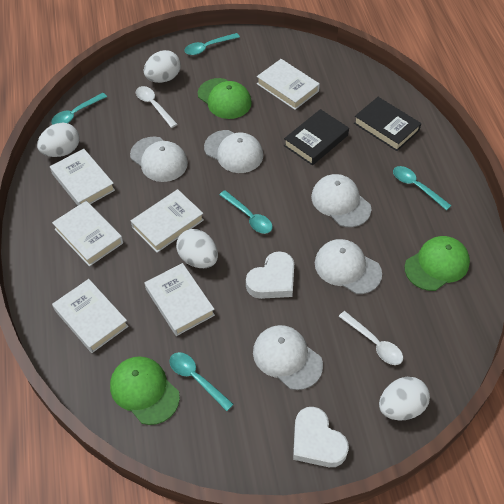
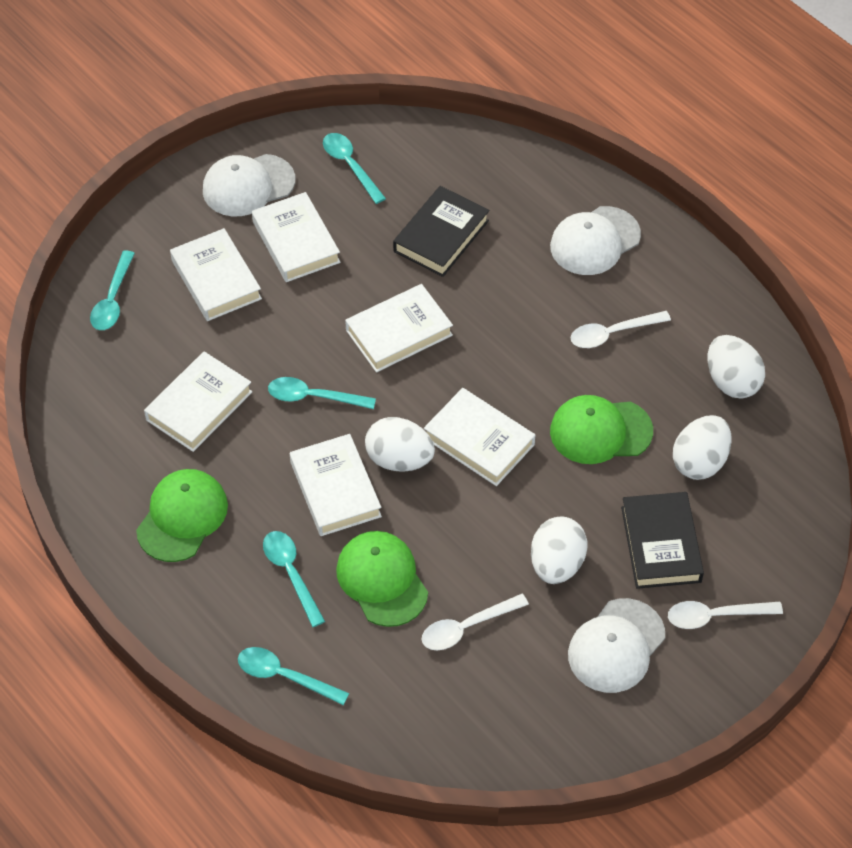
white cap: [130,137,188,182] [204,130,263,173] [253,325,323,390] [311,174,372,227] [315,239,382,294] = 5 -> [203,154,295,216] [550,206,641,275] [568,598,665,693] = 3
white heart: [246,251,294,299] [293,407,349,467] = 2 -> none = 0
white spoon: [136,86,177,128] [338,311,403,365] = 2 -> [422,594,529,650] [570,311,671,348] [668,601,783,629] = 3

